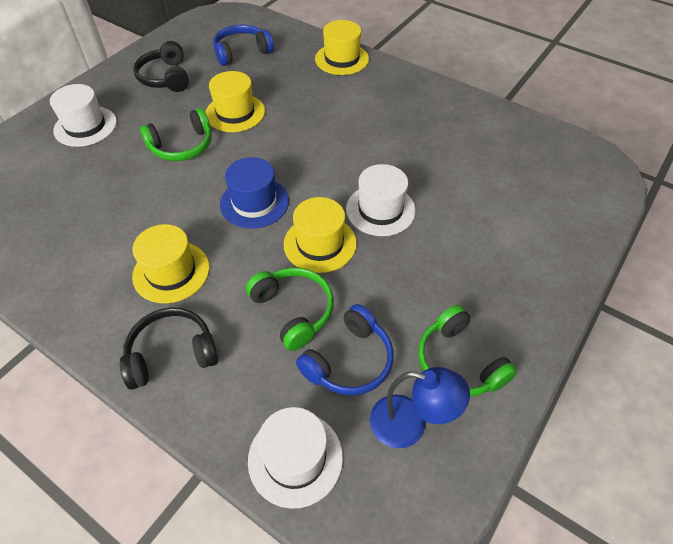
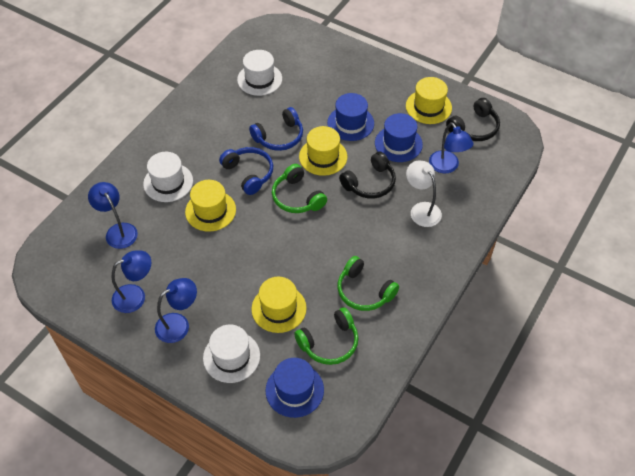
blue hat: [220,157,289,229] = 1 -> [265,358,324,418] [327,93,374,141] [375,113,423,162] = 3
blue lamp: [370,367,470,448] = 1 -> [88,182,138,249] [112,250,151,313] [155,278,197,343] [429,122,473,174] = 4
white lamp: none = 0 -> [406,160,442,227] = 1

